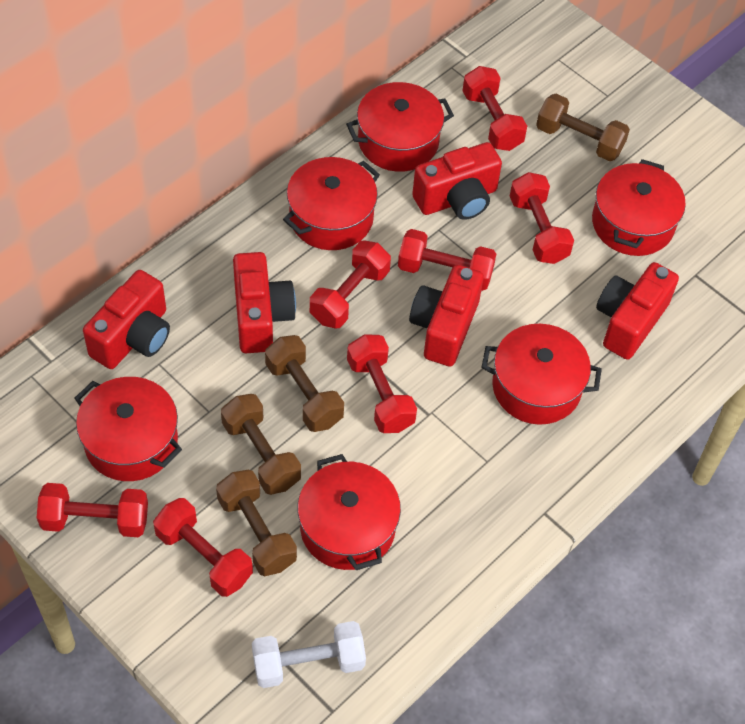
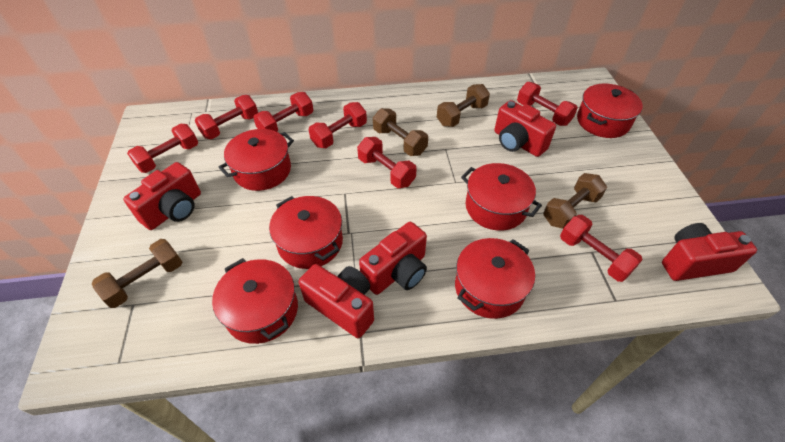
white dumbbell: [252,621,366,688] = 1 -> none = 0

